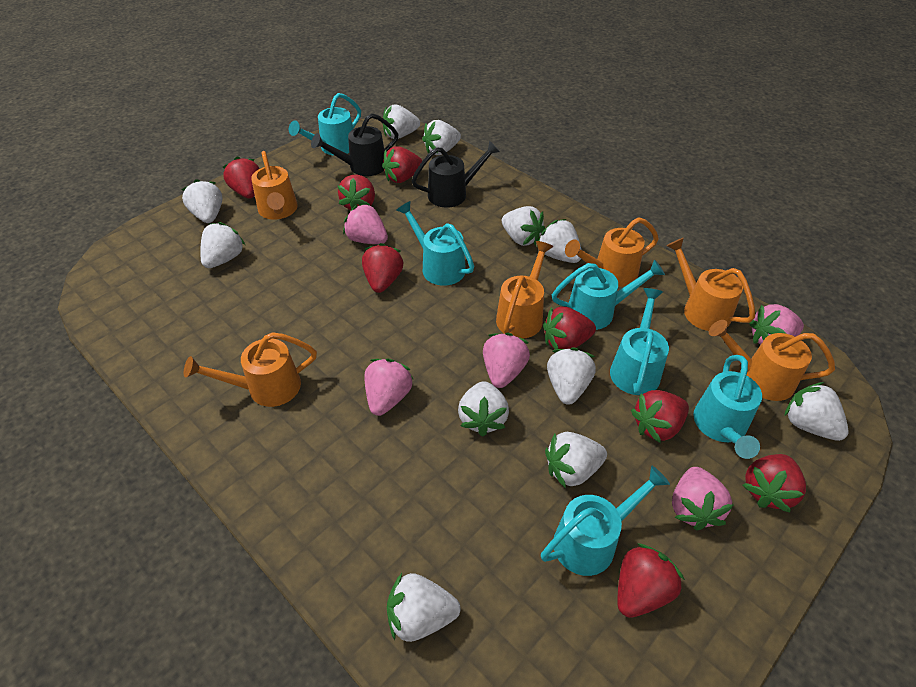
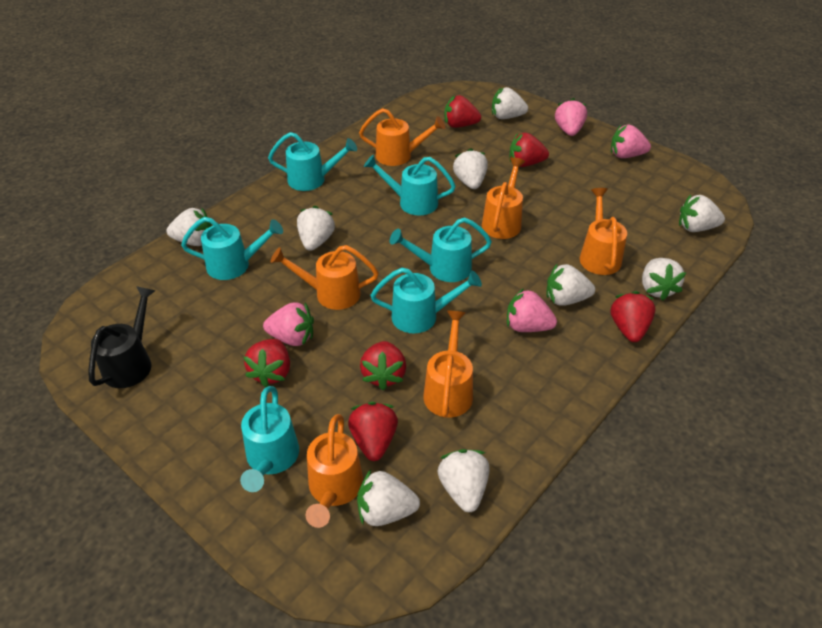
black watering can: [311,113,399,176] [411,140,500,208] = 2 -> [88,286,156,388] = 1
pink strawberry: [343,203,388,244] [364,358,414,416] [483,333,530,388] [672,467,733,531] [749,304,804,345] = 5 -> [263,302,314,346] [507,288,557,332] [555,98,587,136] [611,125,651,158] = 4
red strawberry: [223,157,259,199] [337,175,375,210] [362,243,404,293] [382,146,422,183] [543,307,596,350] [617,543,685,618] [631,390,689,443] [743,454,806,513] = 8 -> [243,339,290,387] [348,402,398,461] [360,341,406,390] [444,95,481,128] [510,133,549,167] [611,291,655,342] = 6
white strawberry: [181,179,222,223] [200,222,245,268] [382,105,420,139] [387,573,461,642] [422,120,461,155] [458,381,509,437] [502,206,545,246] [538,219,581,263] [545,432,607,488] [547,348,596,405] [785,382,849,441] = 11 -> [166,208,212,246] [297,206,335,251] [357,470,420,526] [438,449,490,512] [453,148,488,189] [492,87,528,119] [546,264,595,306] [642,258,686,301] [679,195,725,232] = 9

